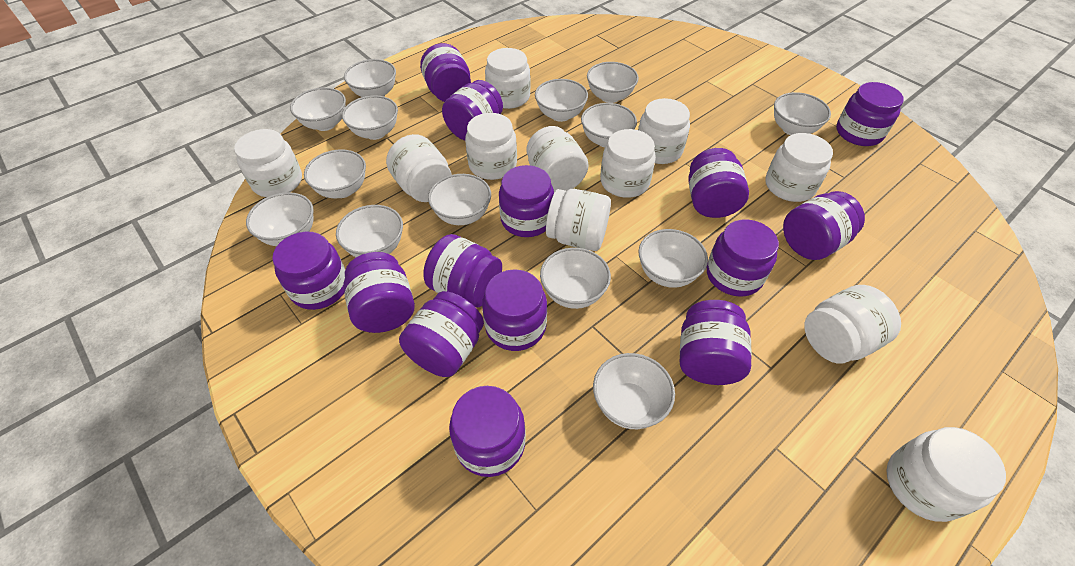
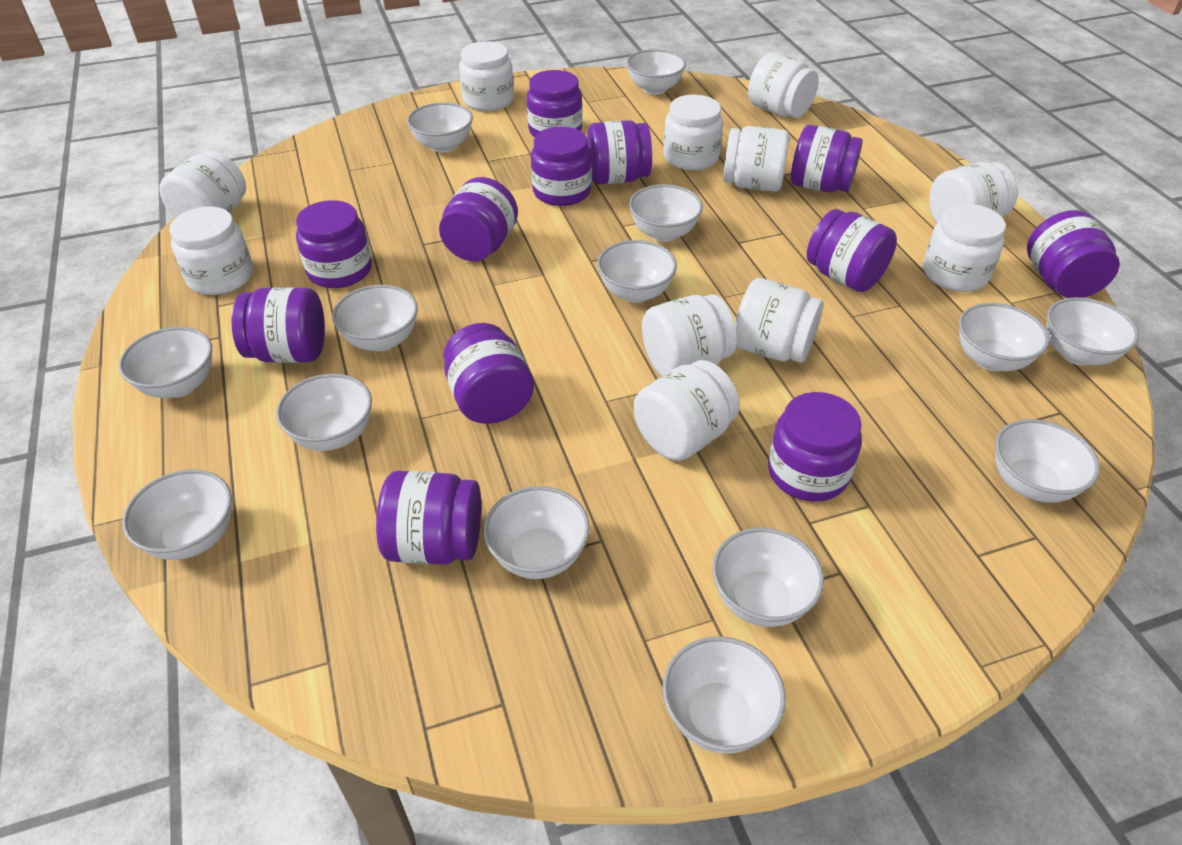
purple jar: [272,232,345,310] [343,252,415,333] [399,291,484,377] [420,43,471,102] [423,234,502,307] [442,80,503,141] [449,386,526,477] [482,269,547,351] [499,165,554,237] [680,300,752,385] [688,148,749,218] [707,220,779,297] [783,191,865,260] [836,82,904,146] = 14 -> [232,287,325,363] [296,200,372,288] [376,471,481,565] [439,177,518,261] [444,323,534,424] [527,70,583,137] [531,126,592,206] [587,120,652,184] [768,392,862,502] [791,125,863,193] [807,209,897,292] [1027,210,1120,298] = 12

